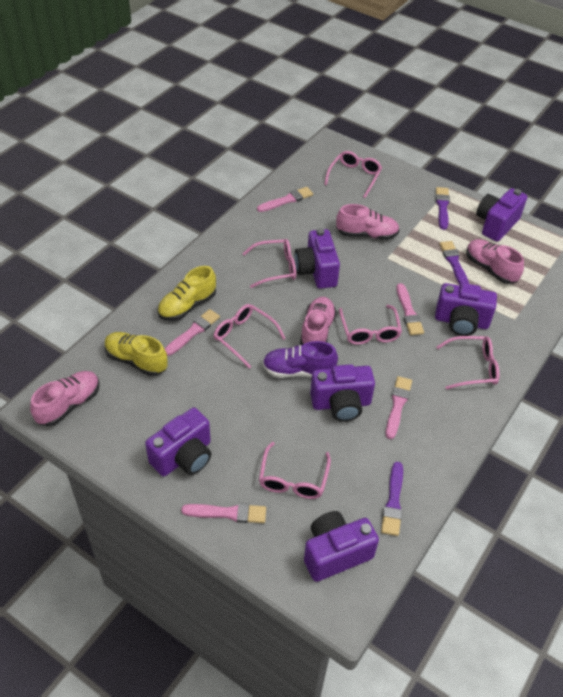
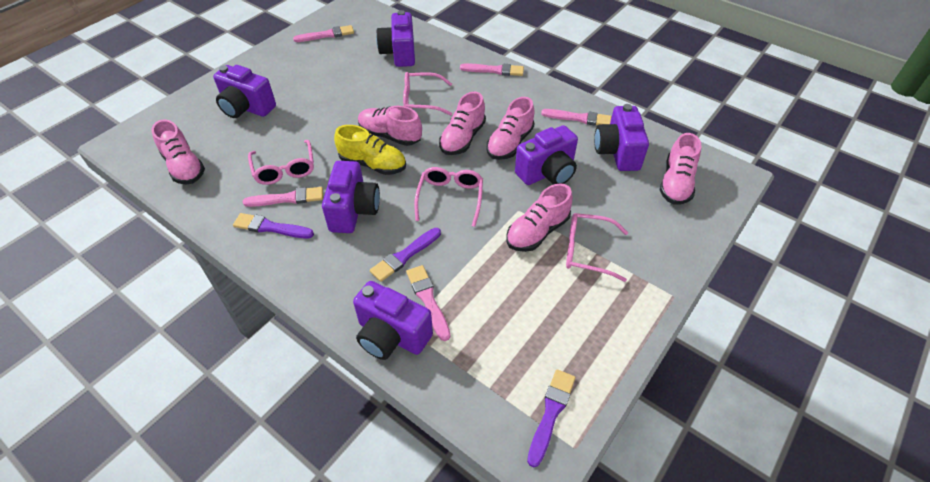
pink glasses: [213,304,286,369] [242,239,296,288] [259,442,331,499] [324,151,382,198] [339,305,402,345] [436,336,500,389] = 6 -> [248,140,314,185] [403,72,452,116] [414,167,483,227] [566,213,628,282] = 4
pink shoe: [30,371,100,426] [300,297,337,345] [336,204,400,240] [466,239,524,284] = 4 -> [152,120,205,185] [358,106,422,146] [439,91,486,155] [487,97,535,160] [507,183,573,252] [660,133,701,205] = 6
purple shoe: [263,341,338,378] = 1 -> none = 0
yellow shoe: [105,332,168,376] [157,266,216,321] = 2 -> [334,125,406,175] = 1

